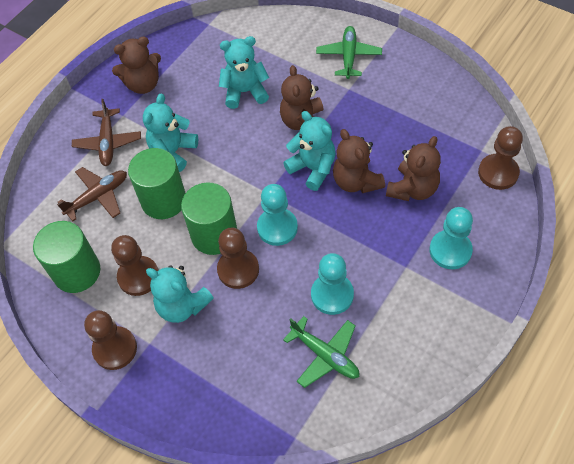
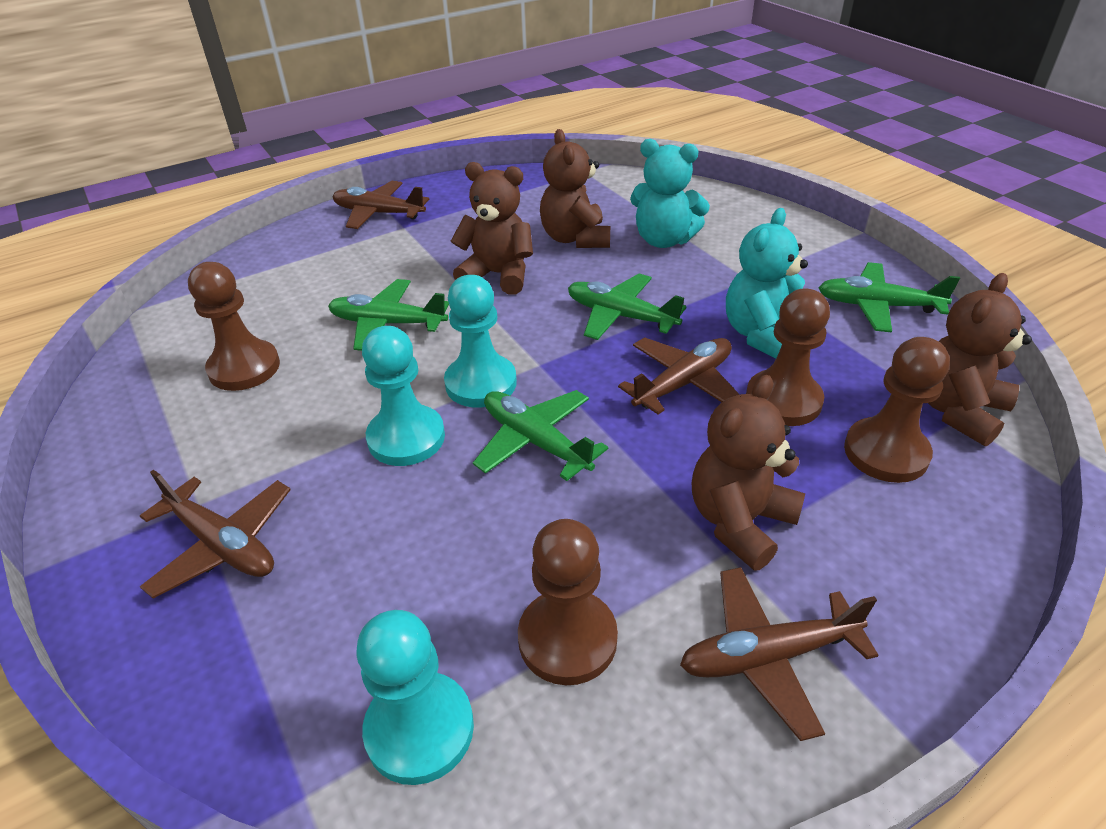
brown plane: [57,167,127,222] [72,99,141,166] = 2 -> [140,470,291,598] [332,181,429,229] [618,337,740,414] [680,567,879,741] = 4
green cylinder: [33,221,100,293] [128,148,186,219] [181,183,237,255] = 3 -> none = 0
green plane: [283,316,359,388] [316,26,382,79] = 2 -> [328,279,449,351] [473,390,608,481] [568,274,687,340] [818,262,960,333] = 4
turquoise teddy bear: [143,93,198,172] [146,265,214,323] [219,36,269,109] [283,111,336,191] = 4 -> [630,139,710,248] [726,208,808,359] = 2

